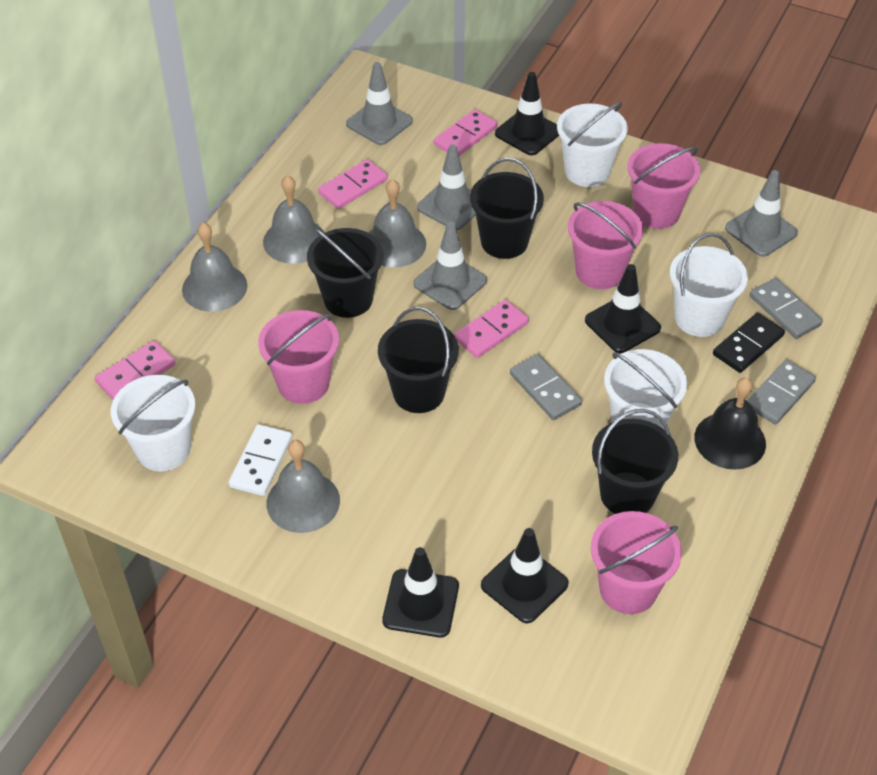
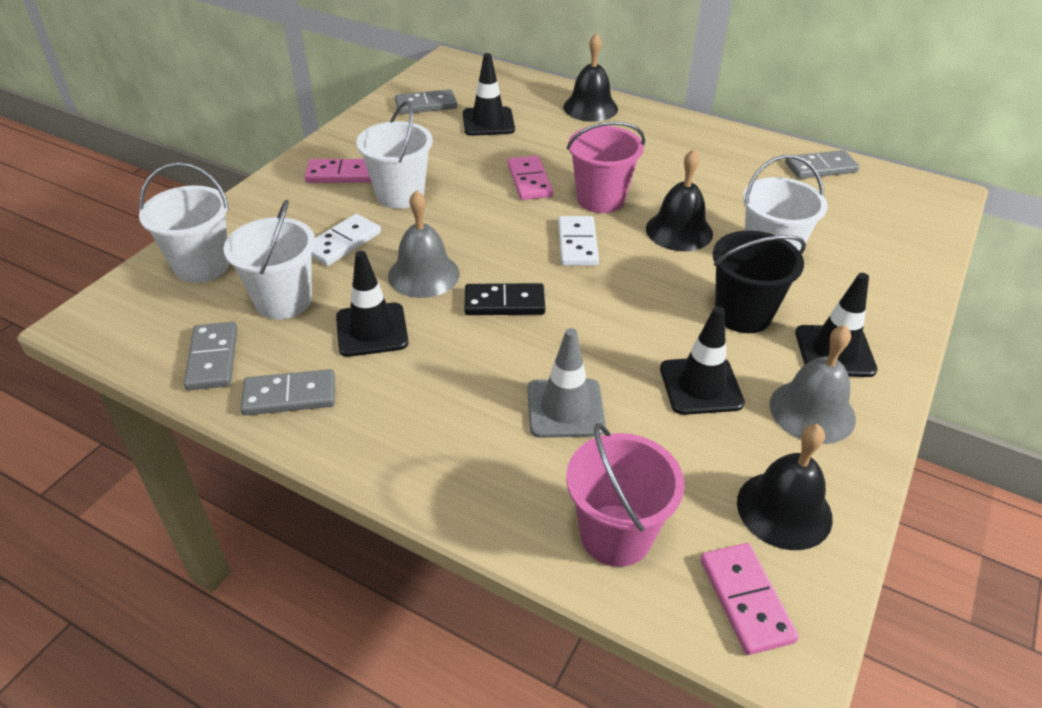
black bell: [694,377,766,470] = 1 -> [563,33,618,122] [646,149,713,251] [737,424,833,550] = 3
black bucket: [307,228,383,318] [378,307,459,413] [470,158,544,259] [592,409,678,514] = 4 -> [713,230,806,333] = 1
grey bell: [182,222,247,312] [263,175,325,264] [266,440,340,533] [369,179,426,267] = 4 -> [388,190,459,298] [770,325,856,444] = 2
grey domino: [510,354,582,420] [747,360,816,425] [750,278,823,339] = 3 -> [184,322,238,390] [241,369,335,415] [395,89,457,114] [785,150,859,179] = 4
grey traffic cone: [346,62,413,145] [413,222,487,310] [417,145,476,230] [725,170,798,257] = 4 -> [527,328,606,438] = 1
pink bucket: [258,310,339,404] [568,201,643,289] [591,511,682,614] [628,143,700,229] = 4 -> [566,423,685,567] [567,121,645,213] = 2
pink domino: [95,341,175,400] [318,159,388,209] [434,109,497,156] [454,300,529,358] = 4 -> [305,159,371,183] [507,156,553,200] [701,543,799,655] = 3
white domino: [229,424,292,496] = 1 -> [312,214,381,266] [558,216,599,266] = 2

